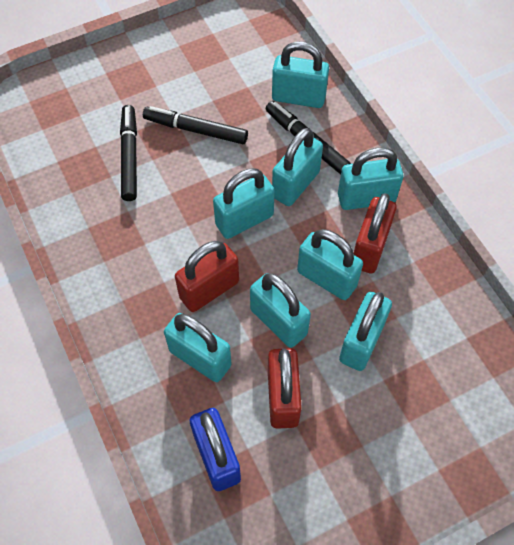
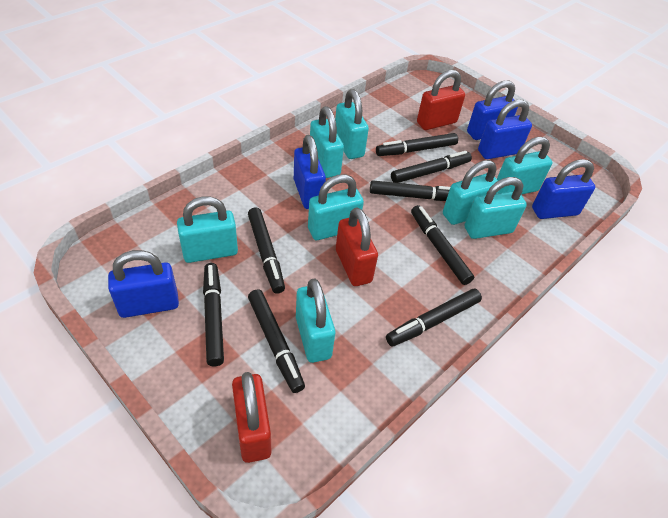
black marker: [120,105,137,201] [143,106,248,144] [266,101,351,174] = 3 -> [203,263,224,366] [248,207,285,294] [248,289,305,393] [370,181,450,201] [376,133,458,156] [386,289,482,346] [391,151,472,183] [411,205,474,285] = 8
blue padlock: [190,408,241,491] = 1 -> [108,250,179,318] [294,135,326,209] [467,80,518,140] [478,100,532,159] [532,159,595,219] = 5

